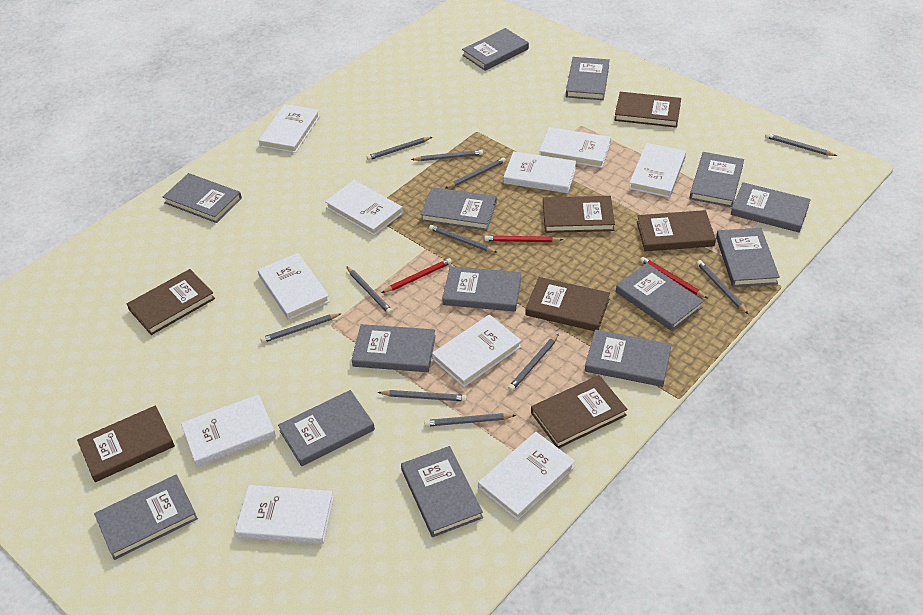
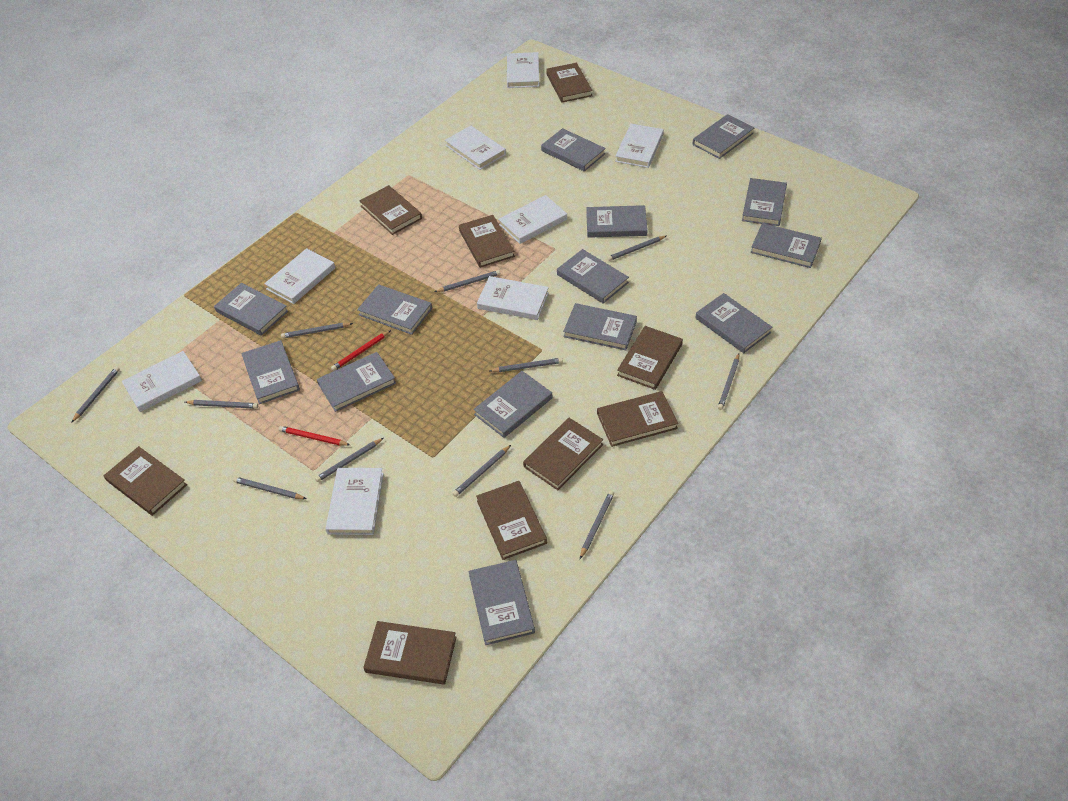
brown book: [77,405,175,482] [127,269,215,335] [525,277,610,331] [531,375,628,448] [543,196,615,233] [614,92,681,128] [637,210,716,251] = 7 -> [104,446,187,516] [359,185,422,235] [363,621,456,685] [459,215,515,268] [476,481,547,560] [523,418,603,490] [546,63,593,103] [597,391,678,447] [617,326,683,390] = 9
red pencil: [381,258,452,293] [484,236,563,242] [640,257,707,298] = 3 -> [278,426,350,446] [331,330,391,371] = 2
white book: [181,394,276,467] [235,485,334,544] [258,253,330,320] [259,104,320,153] [325,180,403,236] [432,315,522,387] [478,432,575,520] [503,151,577,193] [539,127,611,168] [629,143,686,198] = 10 -> [122,351,202,412] [264,248,335,304] [325,468,384,535] [445,126,506,170] [477,276,549,320] [498,195,567,244] [507,52,539,88] [615,124,664,168] = 8

